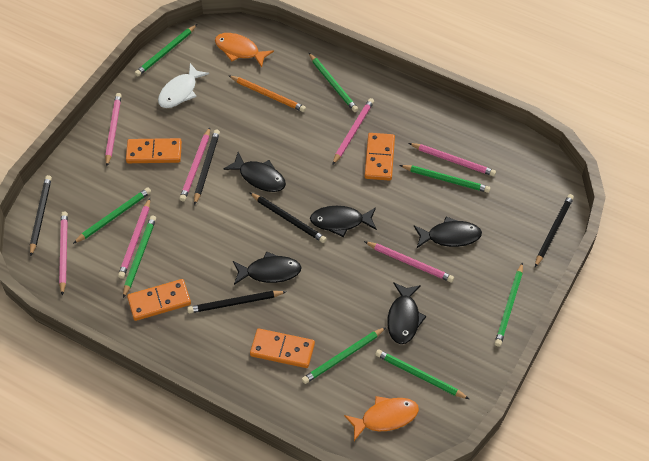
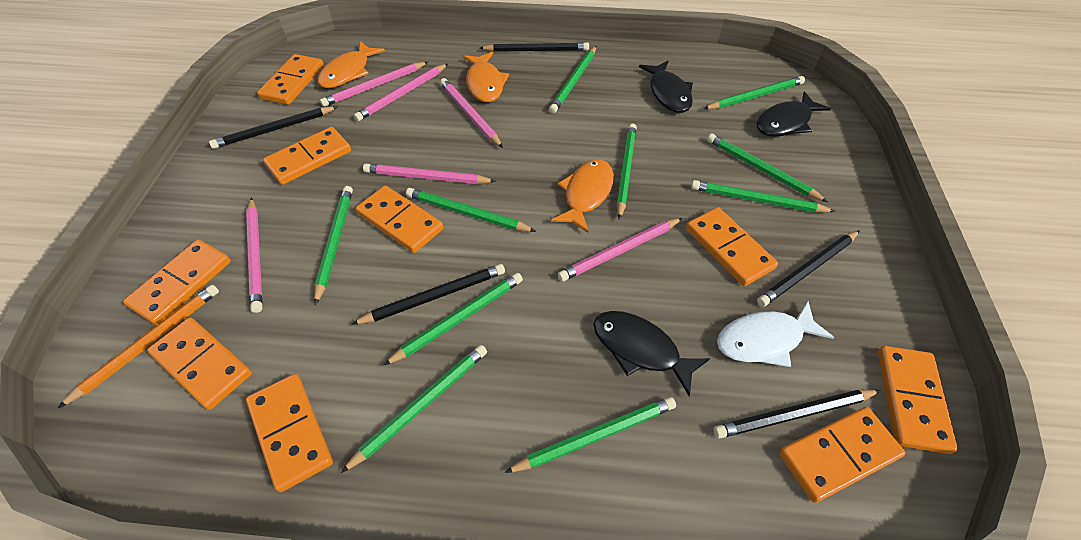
black fish: [224,152,286,192] [233,251,302,285] [310,206,377,237] [387,282,427,344] [414,217,482,248] = 5 -> [593,311,710,396] [639,61,693,113] [756,91,831,137] = 3
green pencil: [73,187,151,244] [123,216,156,298] [135,24,197,76] [302,327,386,384] [309,53,358,112] [375,349,469,399] [400,165,490,193] [495,262,523,347] = 8 -> [314,186,353,305] [341,345,487,473] [383,273,523,366] [406,188,536,232] [504,397,676,473] [549,46,596,113] [616,123,637,220] [691,180,836,213] [703,76,805,109] [707,134,828,202] = 10
orange domino: [126,138,182,163] [127,279,191,321] [250,328,315,368] [365,133,395,181] = 4 -> [123,239,231,325] [147,317,252,410] [246,374,333,492] [257,54,324,105] [263,127,351,185] [356,185,443,253] [686,207,778,286] [779,407,905,503] [878,346,958,454] = 9
orange fish: [215,33,274,67] [344,396,419,441] = 2 -> [317,41,385,88] [463,52,509,102] [551,159,614,233] = 3
pink pencil: [59,212,68,296] [105,93,122,166] [118,198,150,279] [179,127,210,201] [332,98,374,165] [364,241,454,282] [409,143,496,176] = 7 -> [246,198,262,313] [320,62,428,107] [354,64,448,121] [363,164,496,184] [440,78,503,148] [558,218,682,282] = 6

